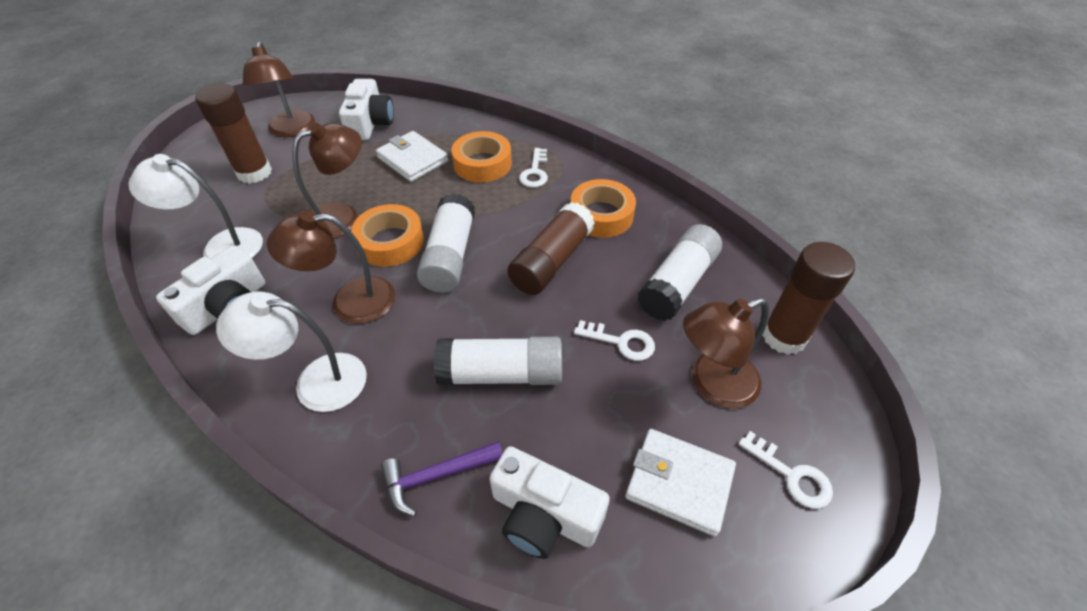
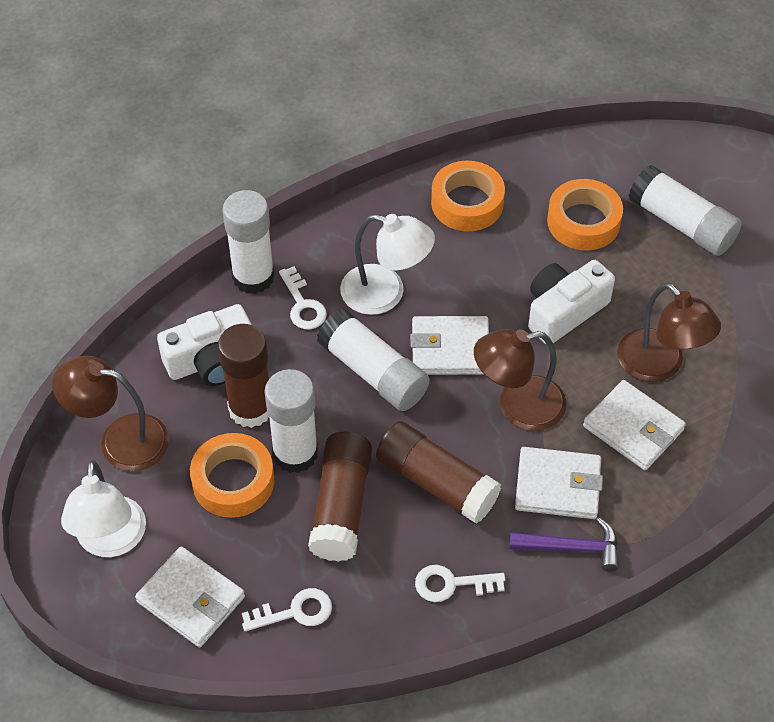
brown lamp: [243,41,315,137] [267,211,395,324] [292,123,362,239] [683,298,769,408] = 4 -> [52,356,169,471] [474,329,567,431] [617,283,721,382] = 3
white camera: [156,246,265,335] [339,79,394,141] [489,446,610,559] = 3 -> [157,304,252,386] [528,260,615,345] = 2
white glue stick: [417,193,475,293] [434,337,562,385] [637,224,722,321] = 3 -> [222,190,275,294] [264,369,318,473] [317,308,430,411] [629,165,742,256] = 4
white wallet: [376,131,448,182] [625,429,736,536] = 2 -> [135,546,245,648] [410,316,489,375] [515,447,603,519] [583,380,686,470] = 4

